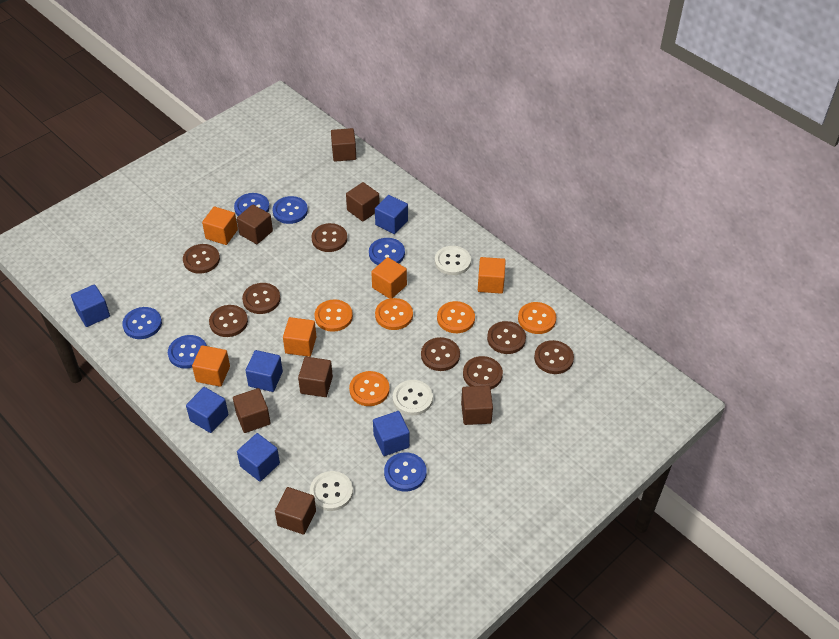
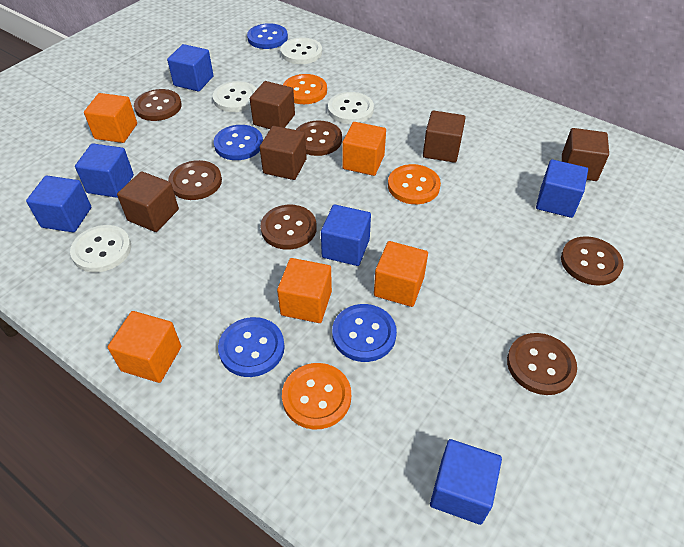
blue button: [122,307,162,339] [168,335,207,369] [234,193,270,216] [272,196,308,224] [369,238,405,265] [384,452,427,491] = 6 -> [214,125,263,160] [218,317,285,377] [247,23,288,49] [332,304,397,362] = 4
brown button: [183,244,220,274] [209,305,248,337] [242,283,280,314] [311,223,347,252] [421,337,460,371] [463,356,503,389] [487,321,526,354] [534,340,574,374] = 8 -> [134,89,182,121] [168,160,222,200] [260,205,317,250] [296,120,342,156] [507,333,577,395] [561,236,624,286] = 6
brown cube: [233,388,271,433] [237,204,273,244] [275,487,316,535] [298,357,333,397] [331,128,356,162] [346,182,380,222] [461,385,493,425] = 7 -> [117,171,179,232] [250,81,295,129] [260,126,307,180] [423,110,466,163] [562,128,609,181] = 5
orange button: [315,299,353,332] [349,371,390,406] [375,298,413,330] [437,301,475,333] [518,302,556,334] = 5 -> [282,363,351,430] [283,74,327,104] [388,164,441,204] = 3
white button: [310,471,353,511] [393,380,433,415] [435,246,471,275] = 3 -> [70,225,131,272] [213,81,257,112] [281,37,322,64] [328,92,374,124] = 4

